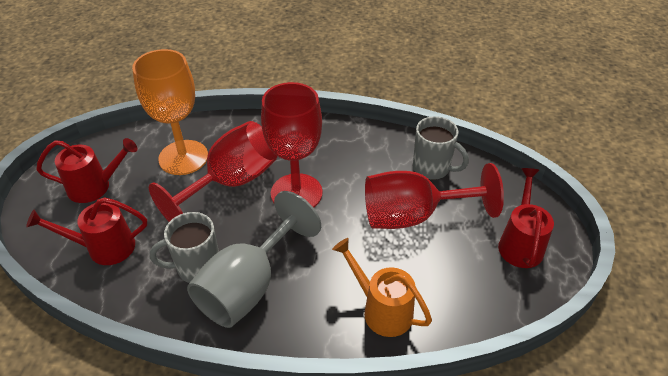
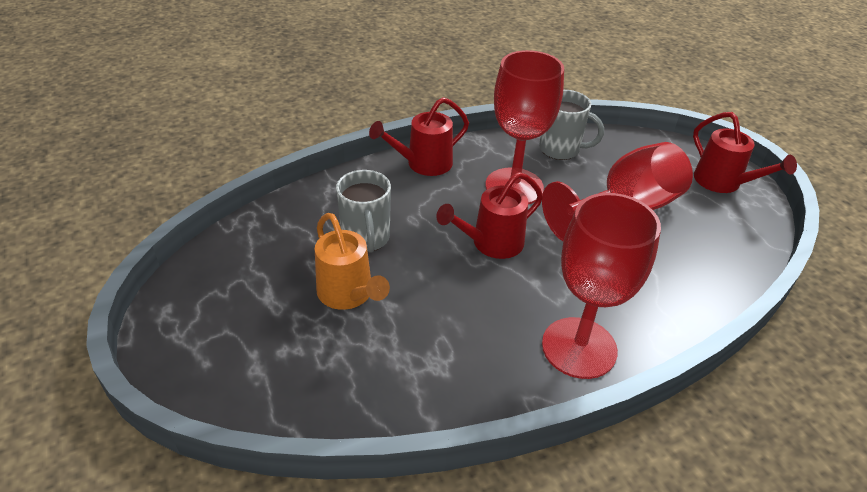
grey goblet: [187,191,321,328] = 1 -> none = 0
orange goblet: [132,49,208,175] = 1 -> none = 0

